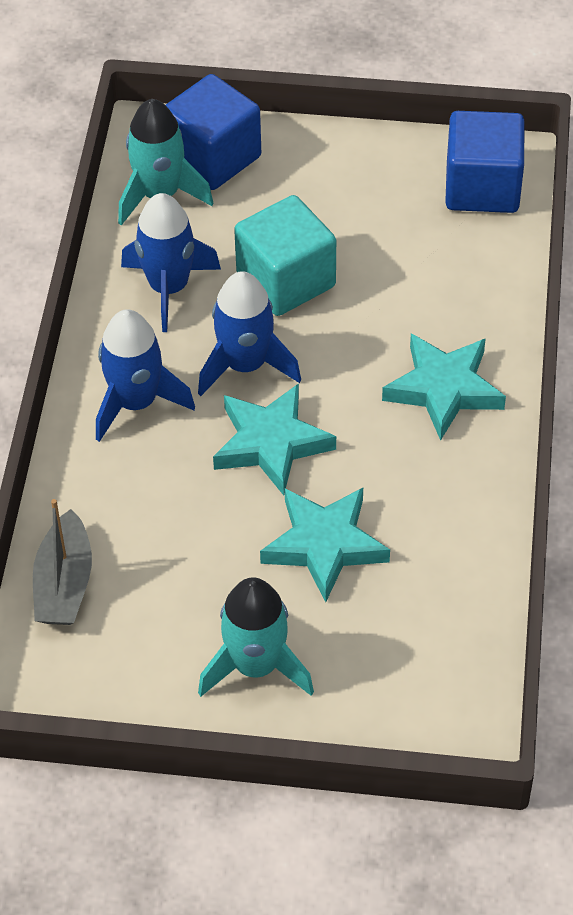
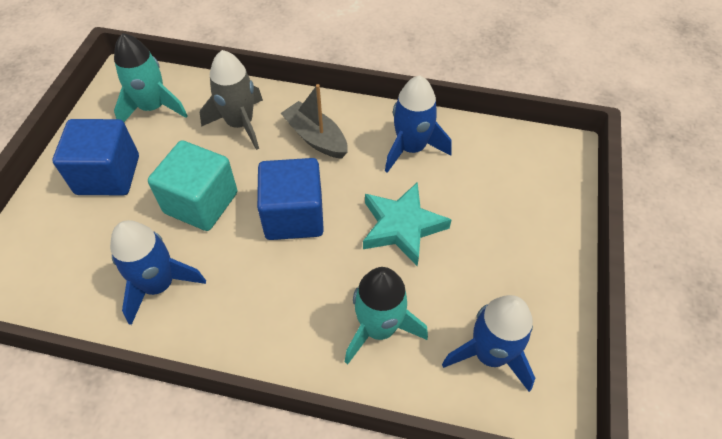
grey rocket: none = 0 -> [200,50,263,150] = 1
turquoise star: [213,383,336,495] [260,488,390,602] [382,333,506,441] = 3 -> [363,182,452,266] = 1

